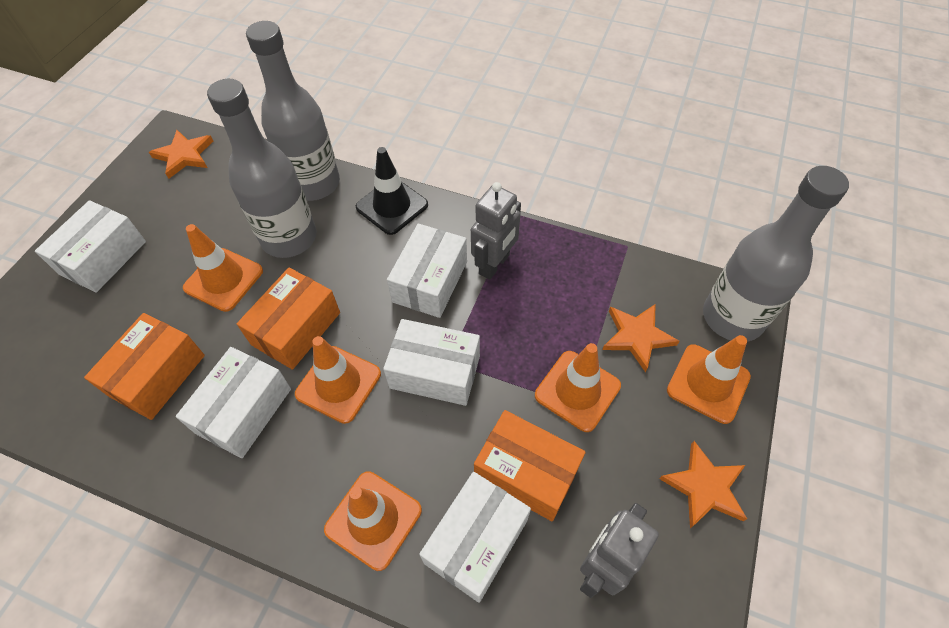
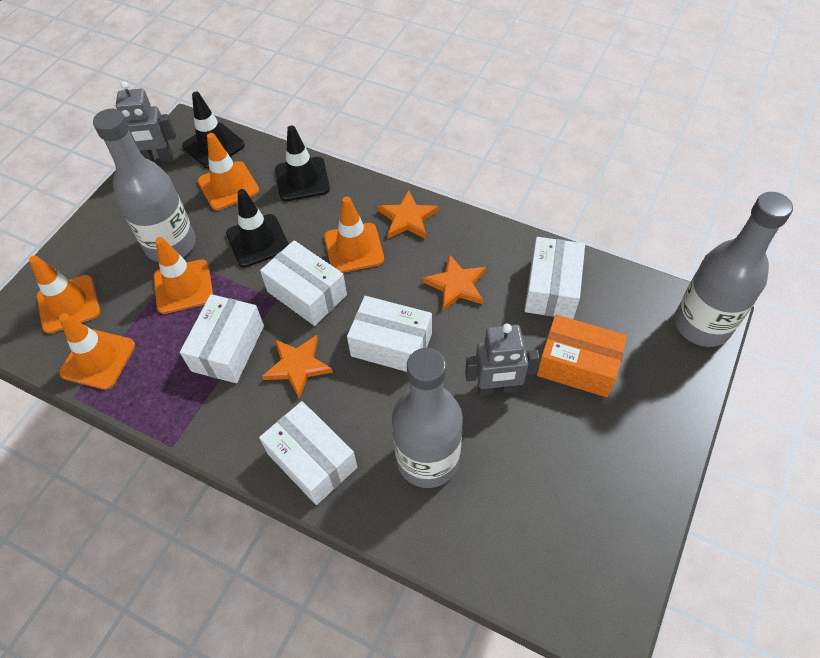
black traffic cone: [356,147,428,235] = 1 -> [182,91,245,169] [226,189,289,267] [275,126,330,201] = 3
orange box: [84,313,205,420] [237,268,340,370] [474,410,585,521] = 3 -> [537,315,627,397] = 1

